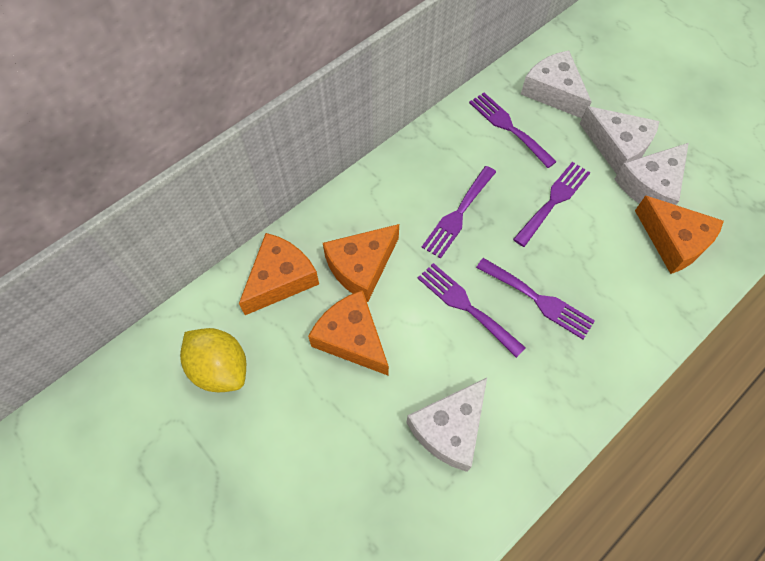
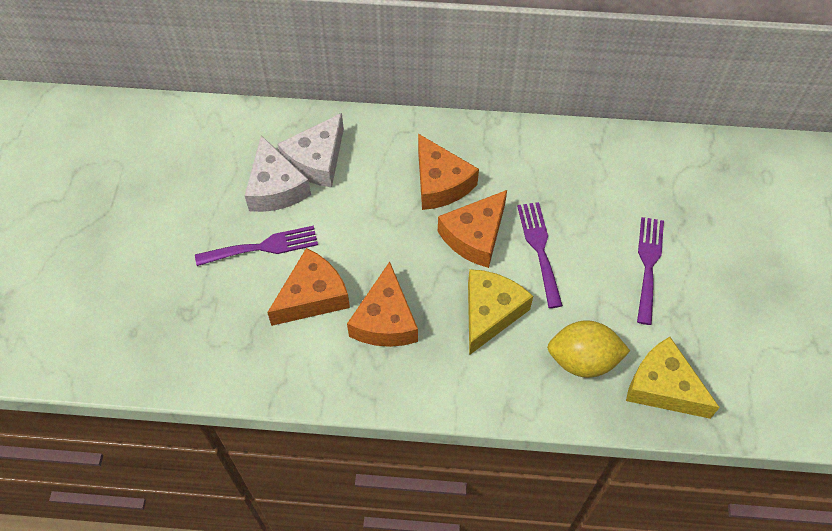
purple fork: [418,263,526,358] [421,166,496,258] [469,93,557,168] [476,258,595,339] [513,162,591,247] = 5 -> [195,226,318,266] [517,202,563,308] [637,217,664,325] = 3
white cheese: [406,378,487,472] [521,51,592,118] [580,106,659,174] [615,143,689,205] = 4 -> [245,135,311,212] [278,113,344,188] = 2
yellow cheese: none = 0 -> [468,269,533,355] [626,337,720,419] = 2

